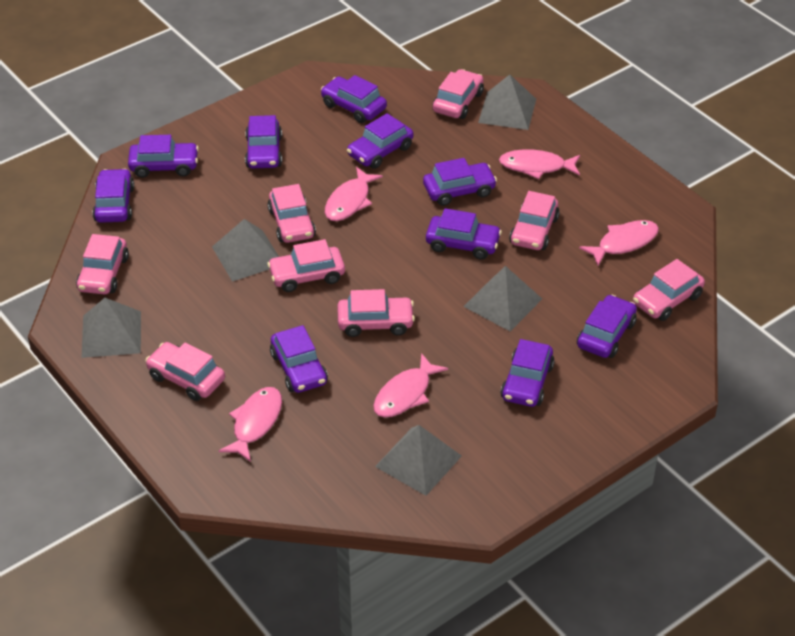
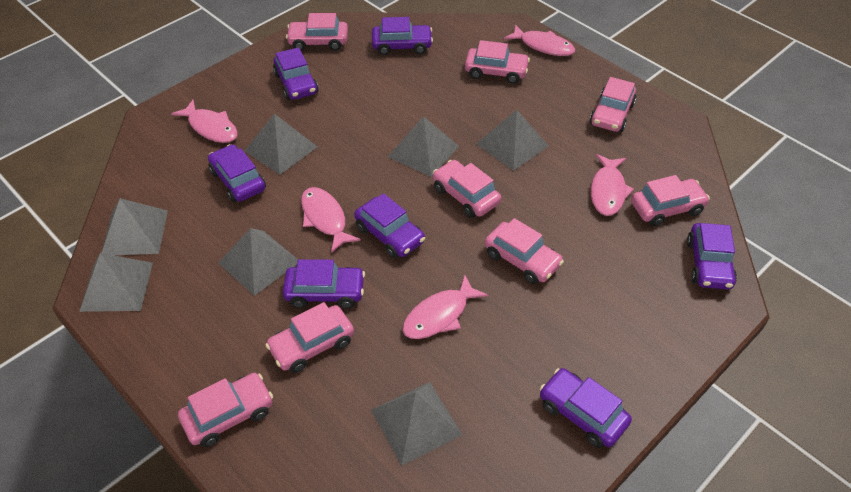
grey pyramid: [81,298,141,358] [212,219,279,282] [375,425,462,496] [463,266,542,331] [478,75,536,130] = 5 -> [79,253,153,312] [101,198,168,255] [218,228,298,296] [244,114,317,175] [371,382,462,466] [388,116,459,177] [477,110,549,171] = 7
purple car: [92,168,134,223] [128,135,199,178] [245,115,282,168] [270,325,328,393] [321,75,387,123] [347,113,413,169] [423,158,497,206] [426,208,502,260] [501,339,555,407] [577,295,637,358] = 10 -> [208,144,266,202] [273,47,319,100] [283,259,365,309] [354,193,425,258] [372,17,433,55] [540,368,632,448] [687,223,737,289] = 7

